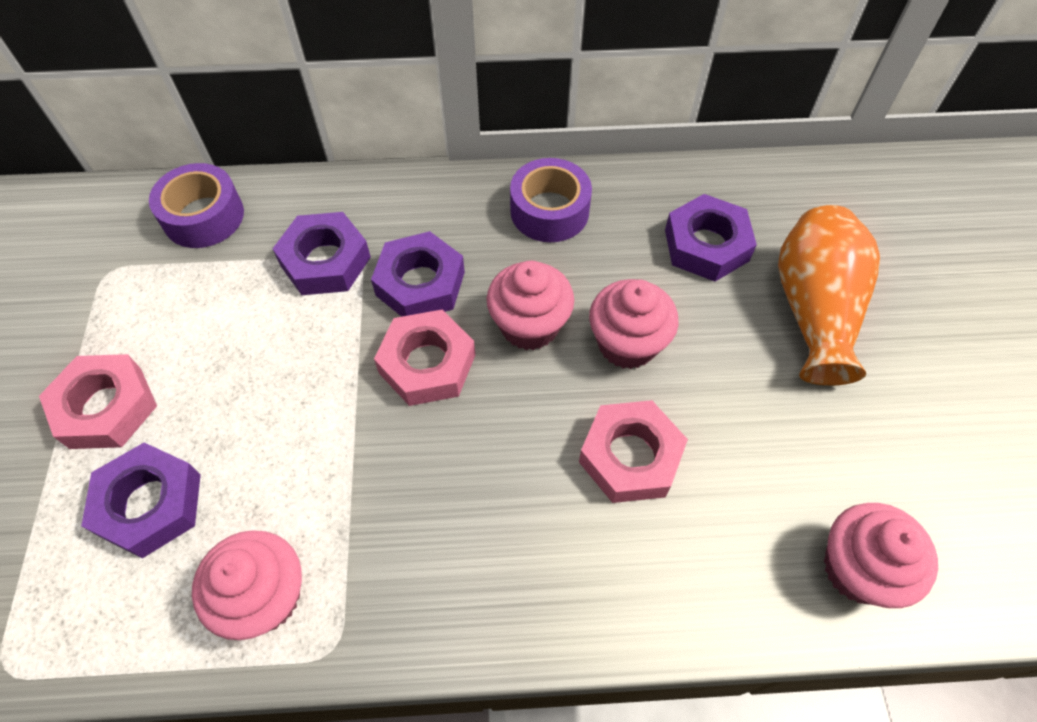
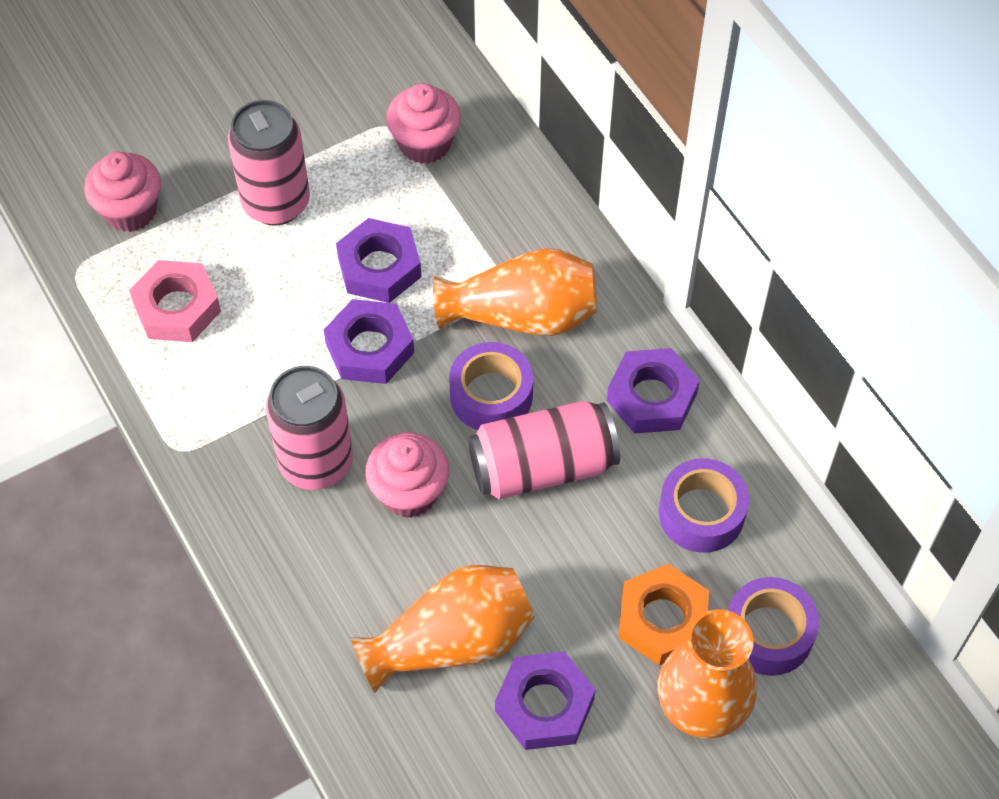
orange nut: none = 0 -> [619,564,709,665] = 1
orange vase: [778,205,880,386] = 1 -> [351,565,535,693] [433,248,598,336] [657,609,757,739] = 3
pink can: none = 0 -> [228,100,310,226] [266,366,353,490] [468,401,620,499] = 3
pink cupcake: [192,530,302,640] [486,261,574,350] [589,279,679,369] [824,503,938,608] = 4 -> [84,152,161,232] [365,433,449,517] [386,84,461,164] = 3
pink nut: [39,354,157,449] [374,310,475,406] [579,400,688,503] = 3 -> [129,260,221,342] = 1
purple tape: [149,163,244,248] [510,158,592,242] = 2 -> [449,342,533,430] [659,458,749,553] [728,577,819,676] = 3

